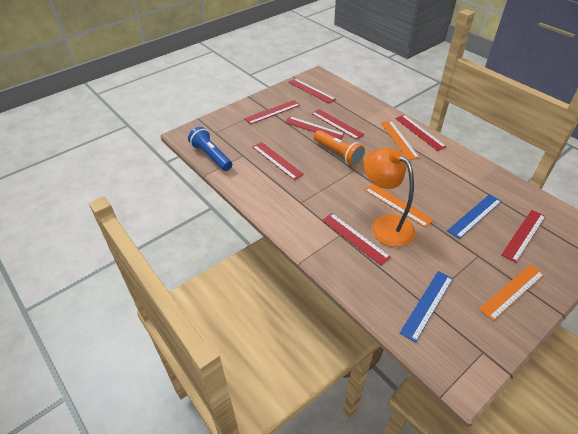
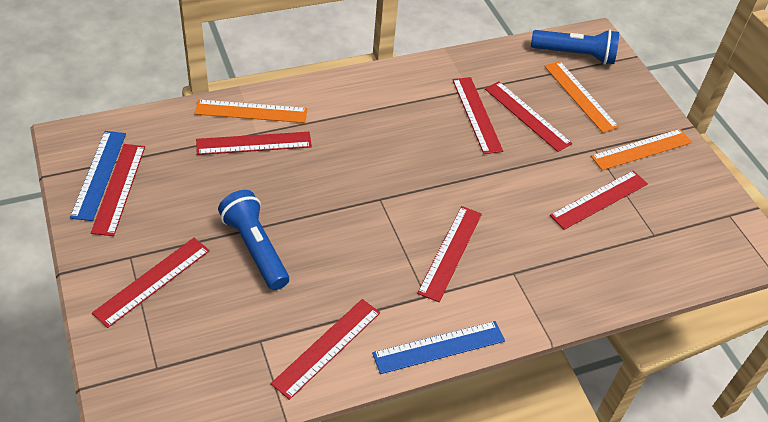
blue flashlight: [188,127,232,171] = 1 -> [218,190,289,290] [531,29,619,65] = 2
orange flashlight: [314,130,365,166] = 1 -> none = 0
orange lamp: [364,148,415,247] = 1 -> none = 0

